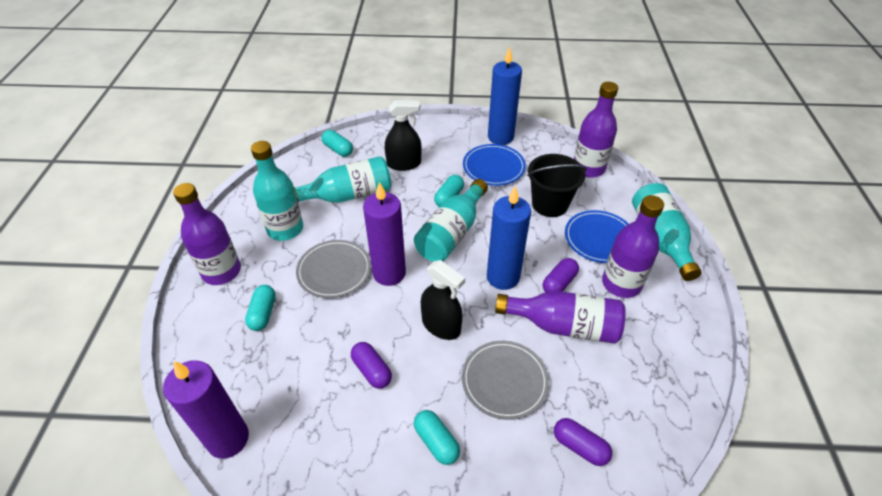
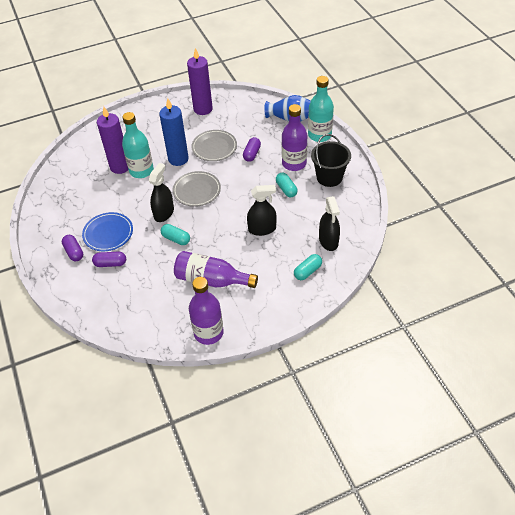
black spray bottle: [385,100,421,171] [421,260,465,340] = 2 -> [149,163,174,222] [247,185,276,236] [319,196,340,251] = 3
blue candle: [487,186,531,290] [488,47,522,145] = 2 -> [159,98,189,166] = 1
blue plate: [463,144,526,186] [565,210,629,263] = 2 -> [82,212,133,251] = 1
blue vase: none = 0 -> [264,95,311,122] = 1
purple bottle: [173,183,241,285] [495,291,626,344] [574,82,618,178] [602,195,664,298] = 4 -> [174,251,258,288] [189,277,224,345] [282,104,307,171] = 3
turquoise bottle: [251,141,303,241] [294,156,391,203] [414,179,488,262] [632,183,702,281] = 4 -> [122,112,154,178] [308,76,334,142] = 2
turquoise capsule: [245,285,276,331] [321,130,353,157] [414,410,460,465] [434,175,464,207] = 4 -> [161,224,190,245] [276,173,298,197] [294,254,322,280] = 3

